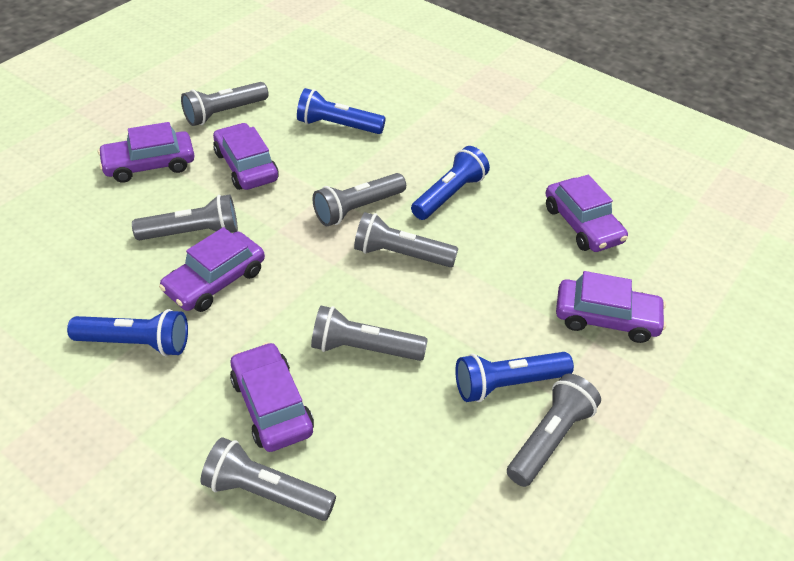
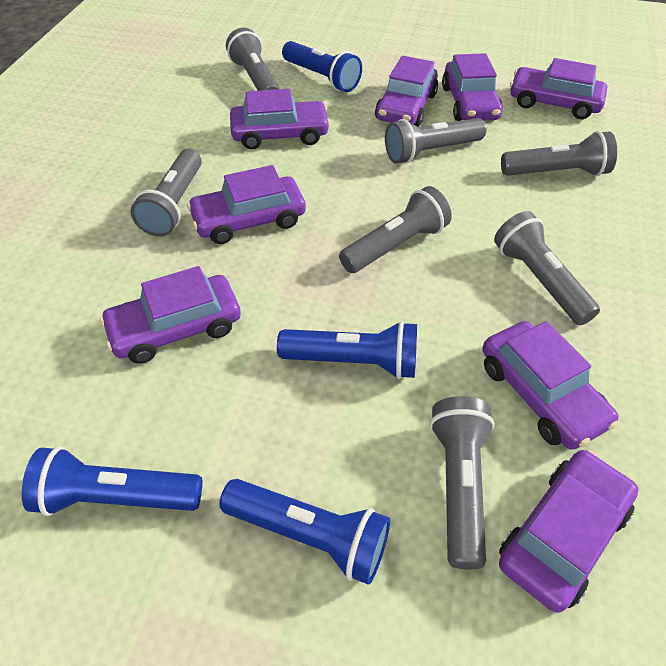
purple car: [98,122,195,183] [159,227,265,312] [213,123,279,190] [230,342,314,452] [546,175,628,252] [556,271,666,343] = 6 -> [100,266,241,364] [187,165,306,244] [230,89,330,150] [375,56,438,127] [442,53,503,121] [482,321,619,450] [499,450,639,613] [510,58,607,119] = 8

